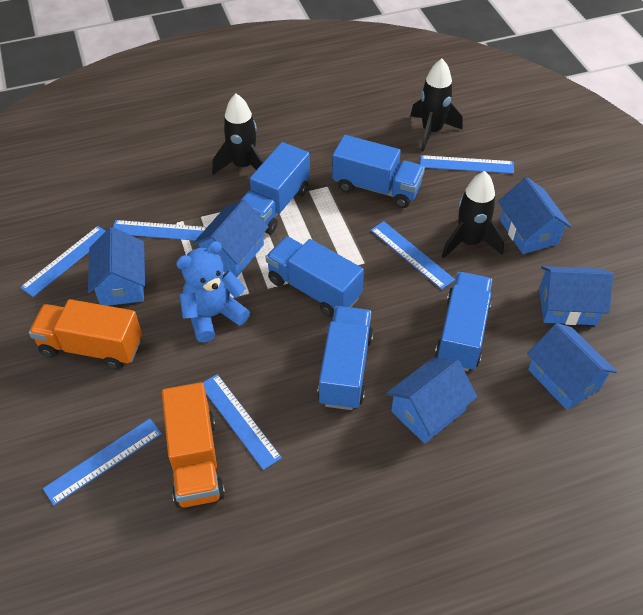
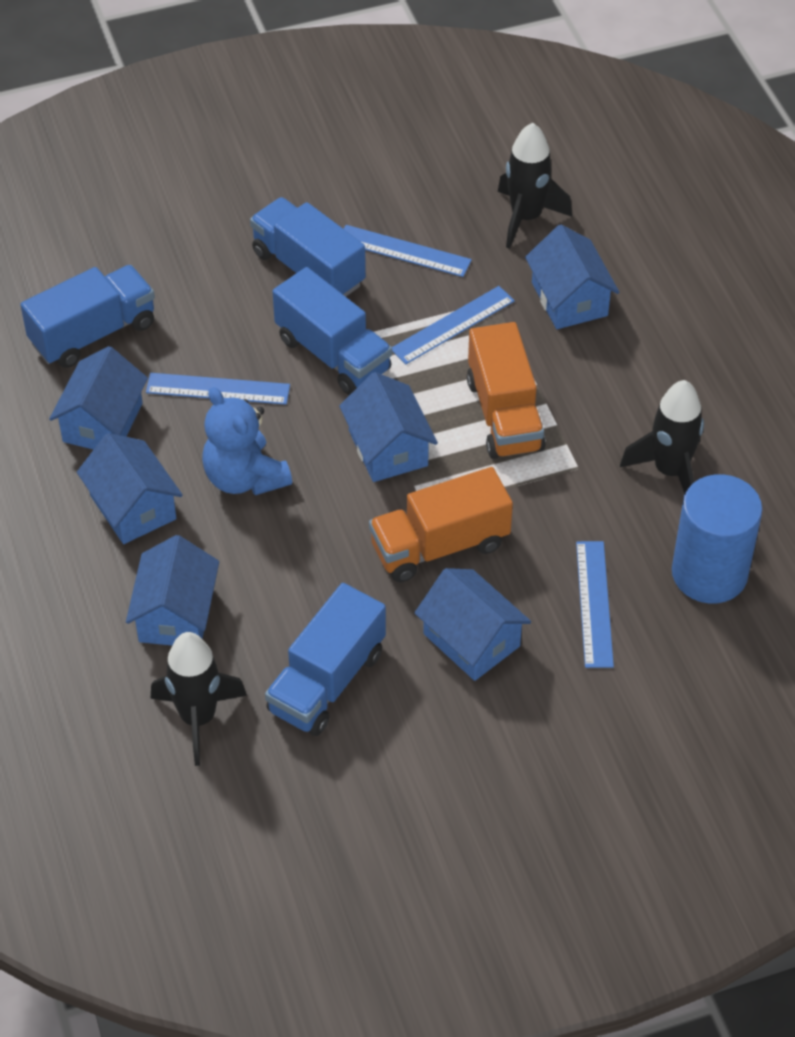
blue cylinder: none = 0 -> [672,474,762,603] = 1
blue ruler: [20,226,106,297] [43,419,162,505] [113,220,207,241] [203,374,282,470] [371,221,455,290] [420,155,514,174] = 6 -> [146,373,290,405] [344,225,472,277] [392,286,515,364] [576,541,614,668] = 4
blue truck: [240,142,310,234] [266,236,364,317] [317,306,373,410] [332,135,425,208] [435,272,492,371] = 5 -> [20,265,155,368] [250,197,366,297] [265,583,386,736] [273,267,392,395] = 4

